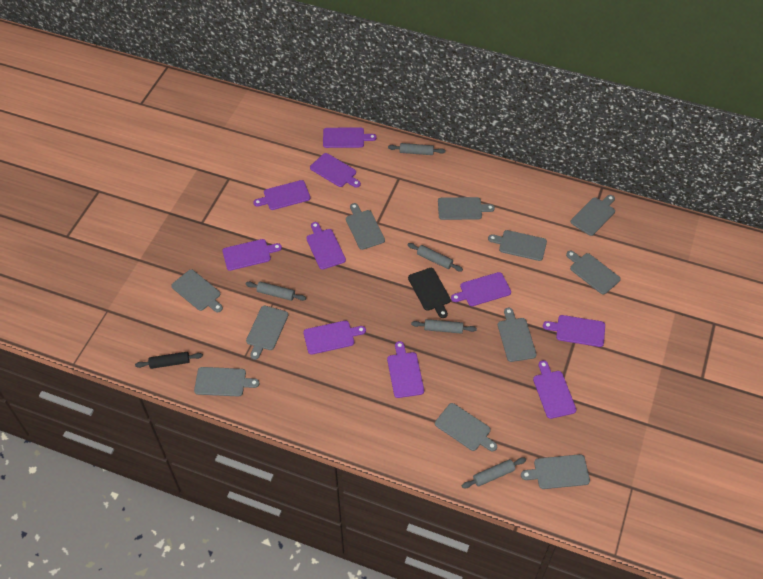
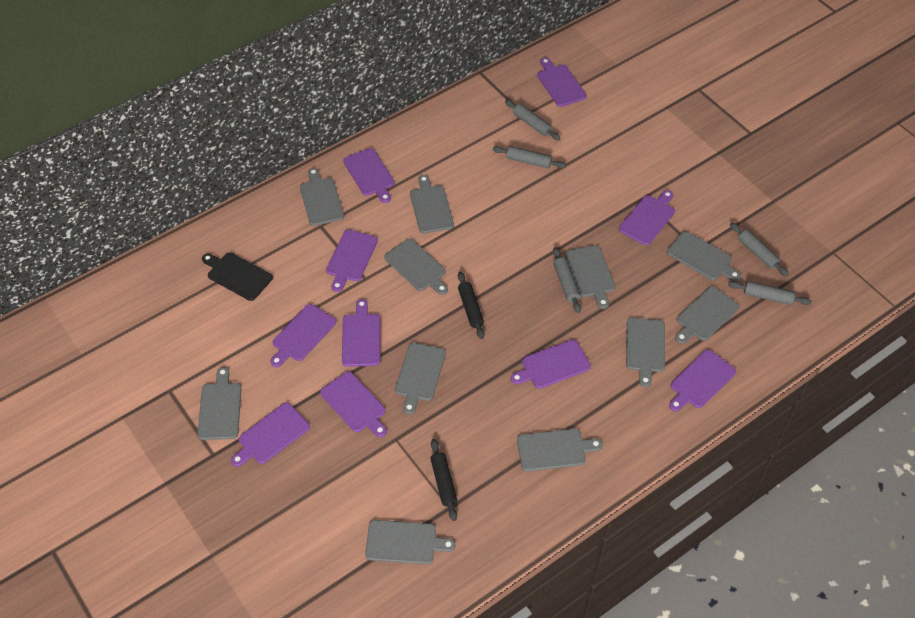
black rolling pin: [135,352,203,369] = 1 -> [430,439,457,521] [458,272,484,339] = 2

